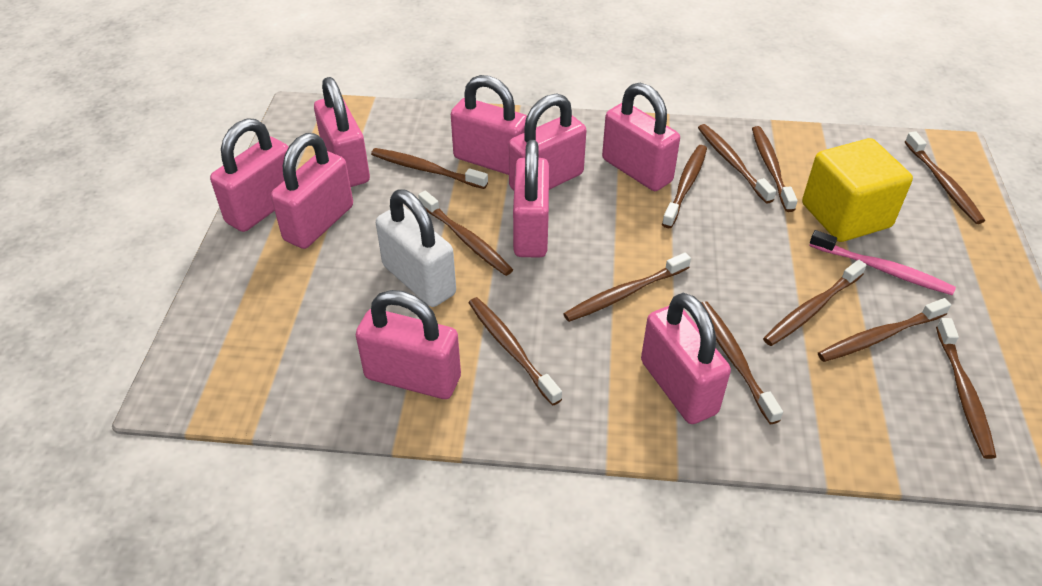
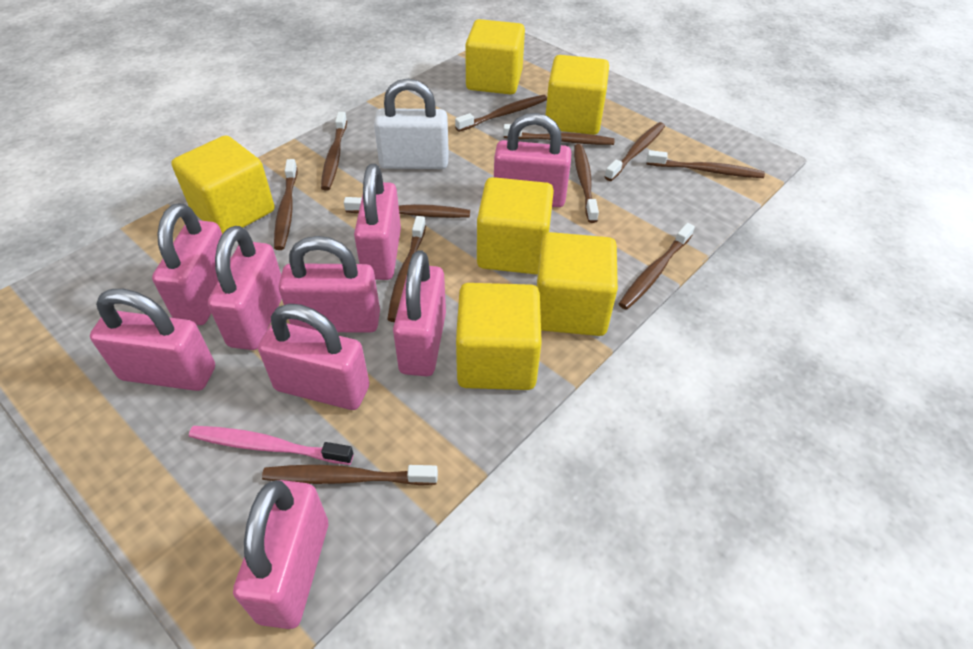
brown toothbrush: [371,148,488,189] [418,191,513,276] [469,297,562,406] [563,252,691,322] [662,145,707,228] [698,124,776,203] [701,301,783,424] [752,126,798,212] [763,260,867,346] [818,298,951,362] [905,131,985,224] [936,318,996,459] = 12 -> [262,465,438,485] [274,159,298,250] [321,112,347,191] [344,197,470,218] [387,216,426,322] [455,95,547,132] [503,124,615,145] [574,144,599,223] [605,122,665,181] [619,223,695,310] [646,150,765,178] = 11
yellow cube: [802,138,913,242] = 1 -> [171,135,275,234] [456,283,542,390] [465,19,525,95] [477,177,554,274] [537,232,618,336] [546,55,609,135] = 6

